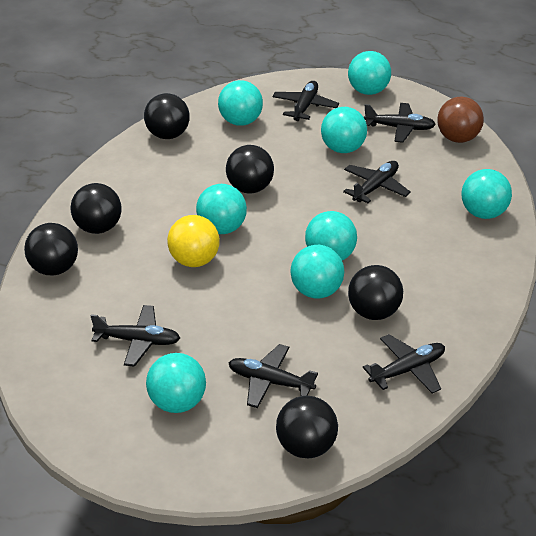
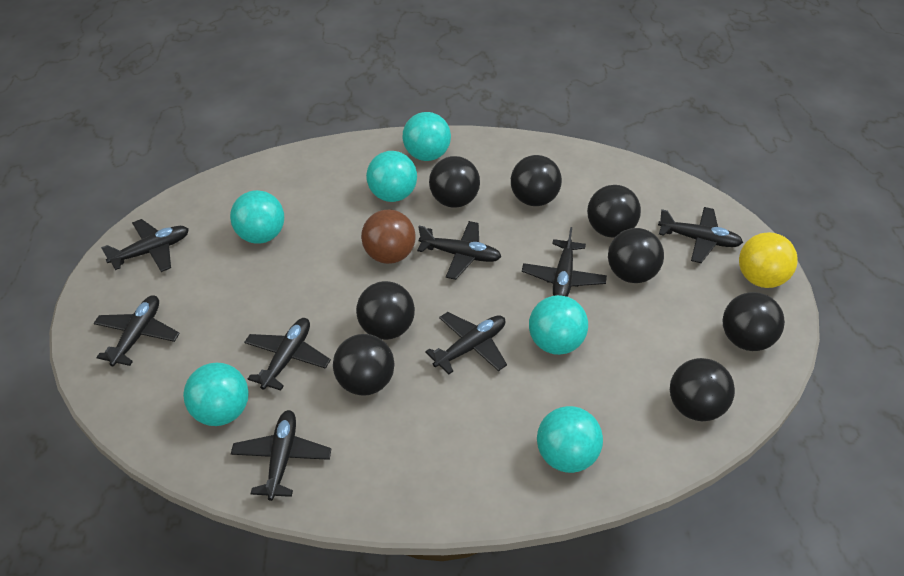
black ball: [24,223,78,275] [70,183,122,234] [144,93,189,139] [226,145,274,193] [276,396,338,458] [348,265,403,320] = 6 -> [333,334,395,396] [356,281,415,340] [429,156,480,208] [511,155,562,206] [587,185,641,238] [608,228,664,283] [670,358,735,421] [723,292,785,351] = 8
black plane: [90,305,180,367] [229,344,318,408] [272,81,339,121] [343,161,411,203] [363,334,445,393] [364,103,436,143] = 6 -> [94,295,180,366] [101,219,189,272] [231,410,331,501] [244,318,331,391] [417,221,502,280] [425,312,507,374] [522,227,607,297] [658,207,743,263] = 8
turquoise ball: [146,353,206,413] [196,184,247,234] [218,80,263,126] [290,245,344,299] [305,211,357,261] [321,107,367,153] [348,51,391,95] [461,169,512,219] = 8 -> [183,363,249,426] [230,190,284,244] [366,151,417,202] [402,112,451,161] [529,295,588,355] [537,406,603,473] = 6

